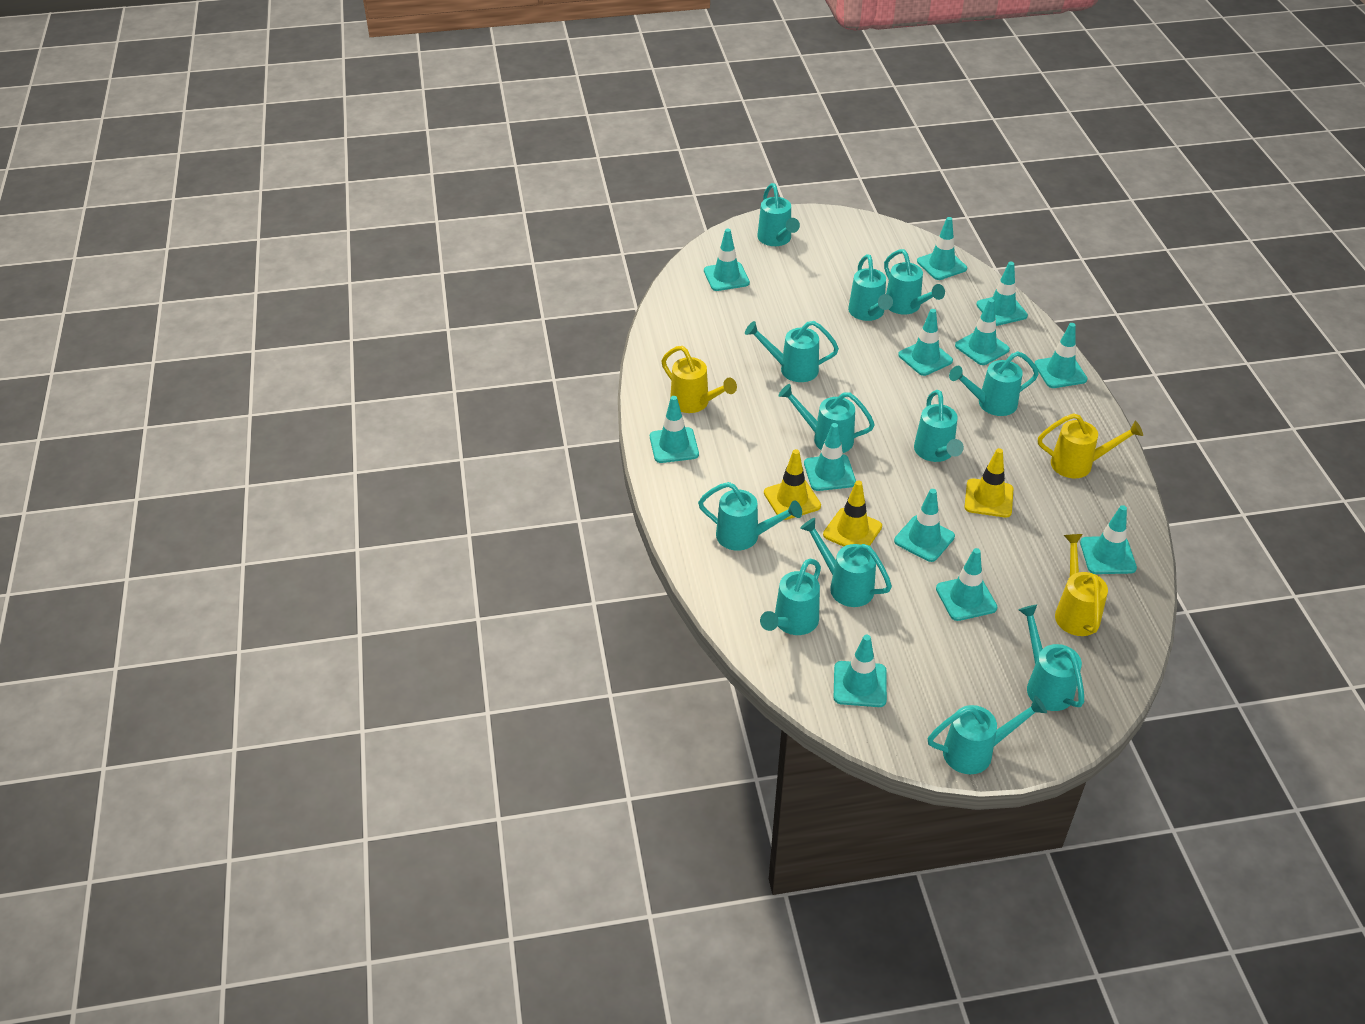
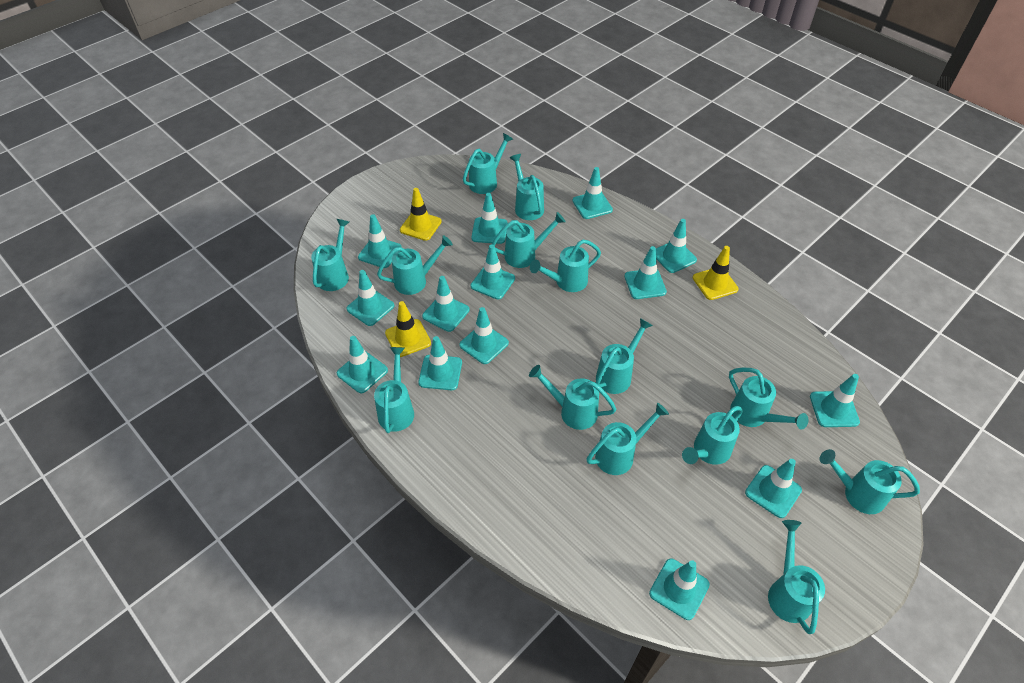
turquoise traffic cone: [650,396,699,463] [704,229,750,291] [804,423,856,491] [834,635,887,707] [894,489,955,562] [898,309,953,376] [917,217,967,280] [936,548,997,621] [955,299,1010,365] [976,262,1028,326] [1035,323,1088,388] [1080,505,1137,574] = 12 -> [337,336,388,393] [346,270,394,326] [358,214,401,268] [418,336,462,390] [422,276,470,332] [459,307,509,364] [471,193,508,244] [471,245,515,300] [572,167,613,219] [625,246,667,299] [649,559,710,620] [656,219,697,273] [745,459,802,518] [810,374,860,427] = 14
turquoise watering can: [698,482,802,551] [745,321,839,382] [757,183,800,246] [760,559,821,635] [779,384,875,453] [800,518,892,607] [848,254,893,321] [884,249,945,315] [914,390,964,462] [928,695,1047,774] [949,351,1039,416] [1018,604,1084,711] = 12 -> [311,219,349,291] [374,347,414,433] [377,235,453,295] [463,133,513,194] [492,212,566,268] [509,154,544,220] [529,365,616,430] [530,239,601,292] [586,403,669,475] [596,318,653,394] [682,406,743,465] [729,368,808,430] [768,520,825,634] [819,449,920,514] = 14
yellow watering can: [662,346,737,413] [1038,413,1143,478] [1055,534,1108,636] = 3 -> none = 0

